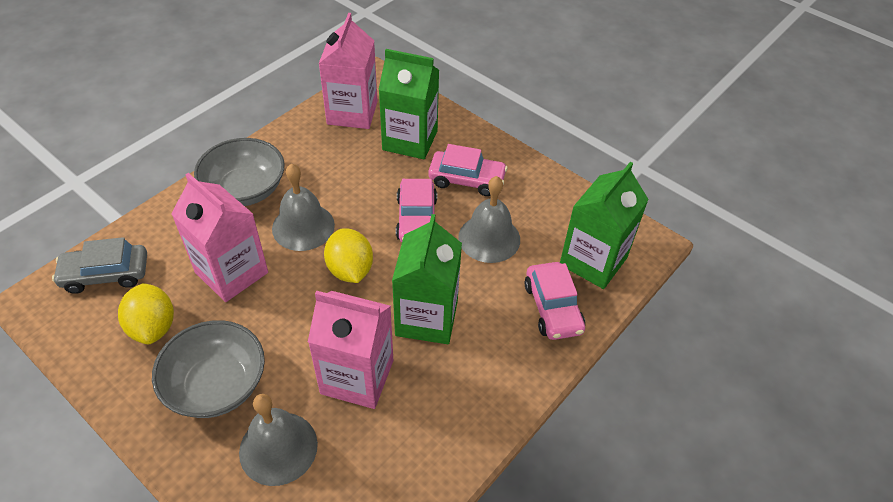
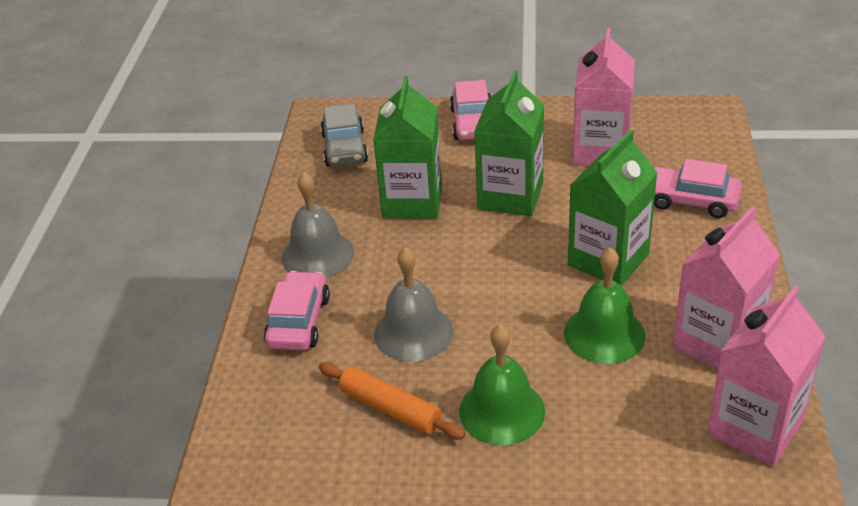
green bell: none = 0 -> [459,324,545,445] [564,248,645,364] = 2
grey bell: [239,394,318,486] [272,163,335,251] [458,176,520,263] = 3 -> [282,172,354,278] [374,247,453,361] = 2
grey bowl: [152,320,265,418] [194,138,285,206] = 2 -> none = 0
orange rolling pin: none = 0 -> [319,362,466,440] = 1
yellow lemon: [118,283,174,344] [324,228,373,283] = 2 -> none = 0

